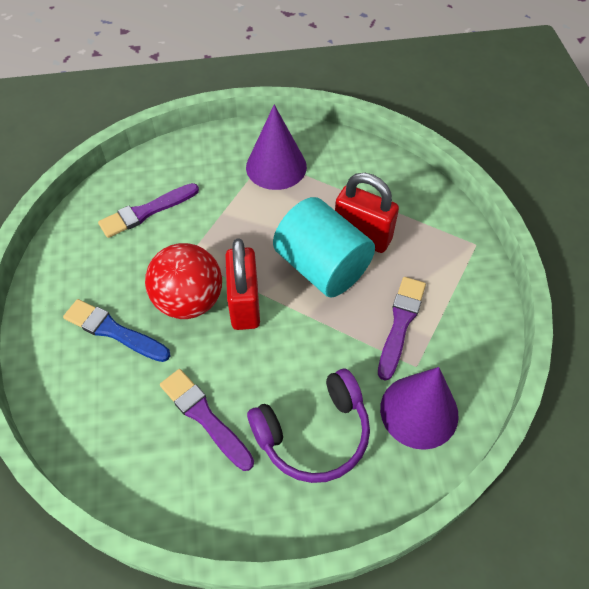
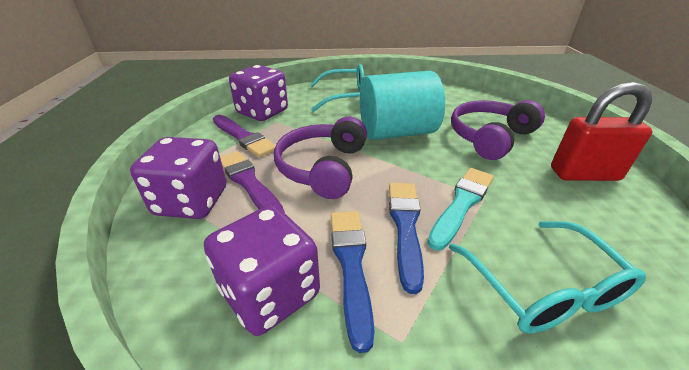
blue brush: [63,299,170,362] = 1 -> [331,211,374,353] [389,183,424,294] = 2
purple brush: [98,183,199,238] [160,369,254,471] [378,277,426,381] = 3 -> [213,115,276,157] [220,151,285,213] = 2
purple cone: [246,105,307,190] [380,367,459,450] = 2 -> none = 0
purple dice: none = 0 -> [130,137,226,219] [204,205,320,336] [229,65,288,121] = 3
purple headphones: [247,369,370,483] = 1 -> [274,117,367,199] [451,100,545,160] = 2
red ball: [145,243,222,319] = 1 -> none = 0
red padlock: [225,238,260,330] [335,173,399,253] = 2 -> [551,82,653,181] = 1
turquoise brush: none = 0 -> [427,168,494,251] = 1
turquoise glasses: none = 0 -> [310,64,366,112] [449,221,646,334] = 2

